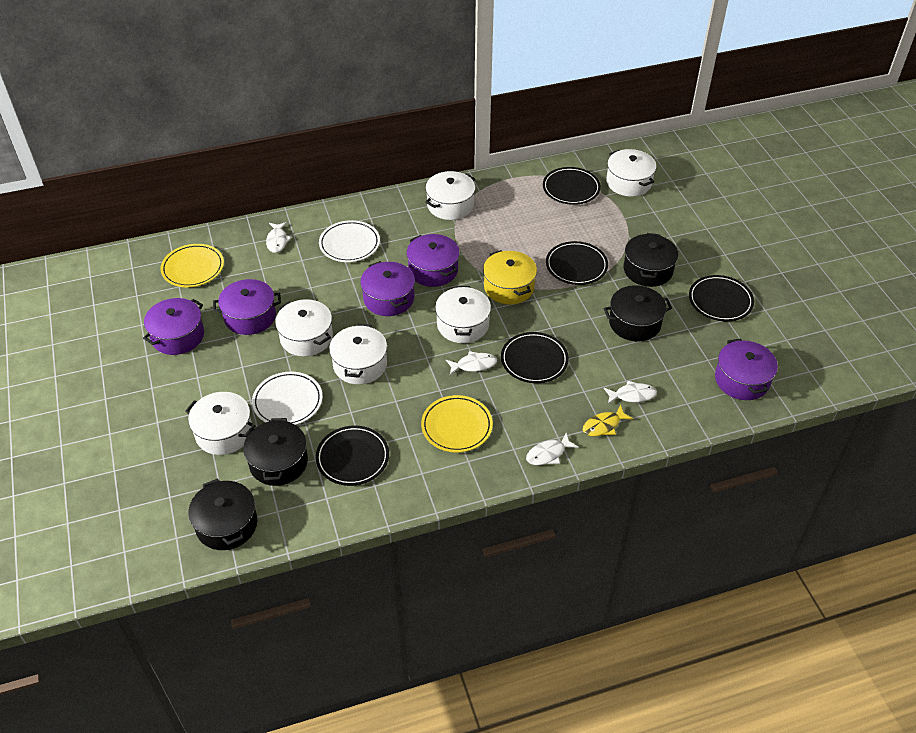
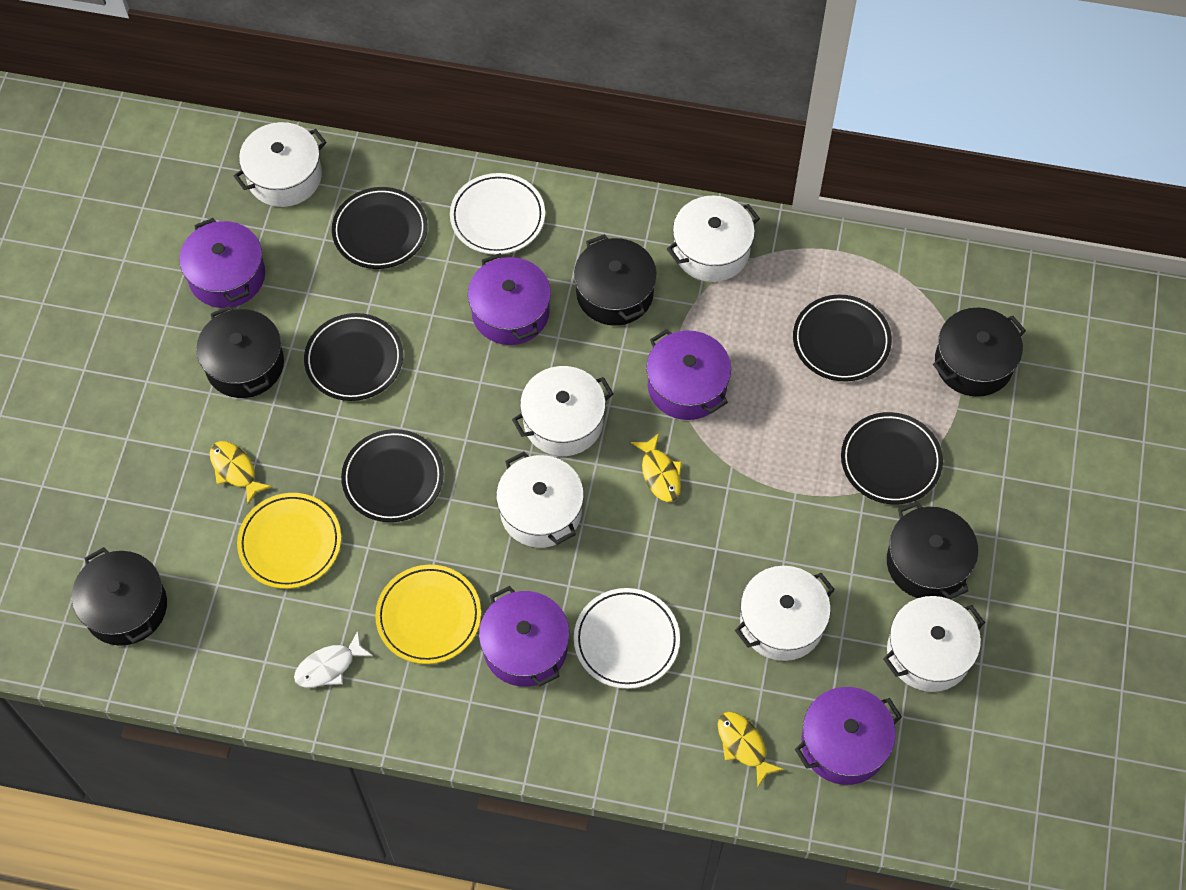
black pot: [189,478,257,550] [243,418,308,486] [604,285,672,342] [624,233,678,287] = 4 -> [72,547,167,646] [196,306,284,398] [574,234,657,326] [887,501,978,599] [933,308,1026,397] = 5
white fish: [266,222,292,253] [446,351,497,375] [526,433,579,465] [604,381,657,404] = 4 -> [294,631,373,688] = 1
yellow fish: [583,405,633,436] = 1 -> [210,441,272,505] [631,433,682,502] [718,712,784,787] = 3
yellow pot: [483,250,537,304] = 1 -> none = 0

